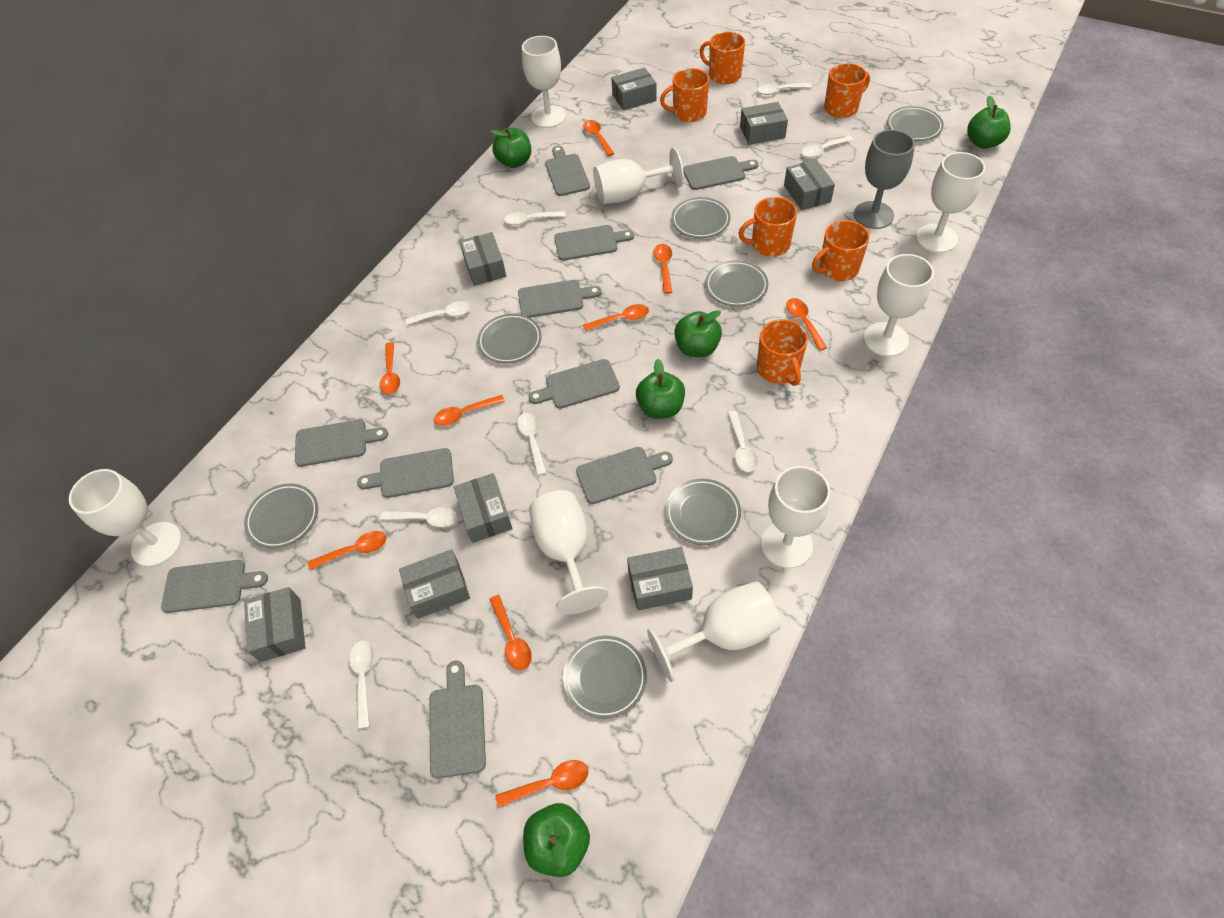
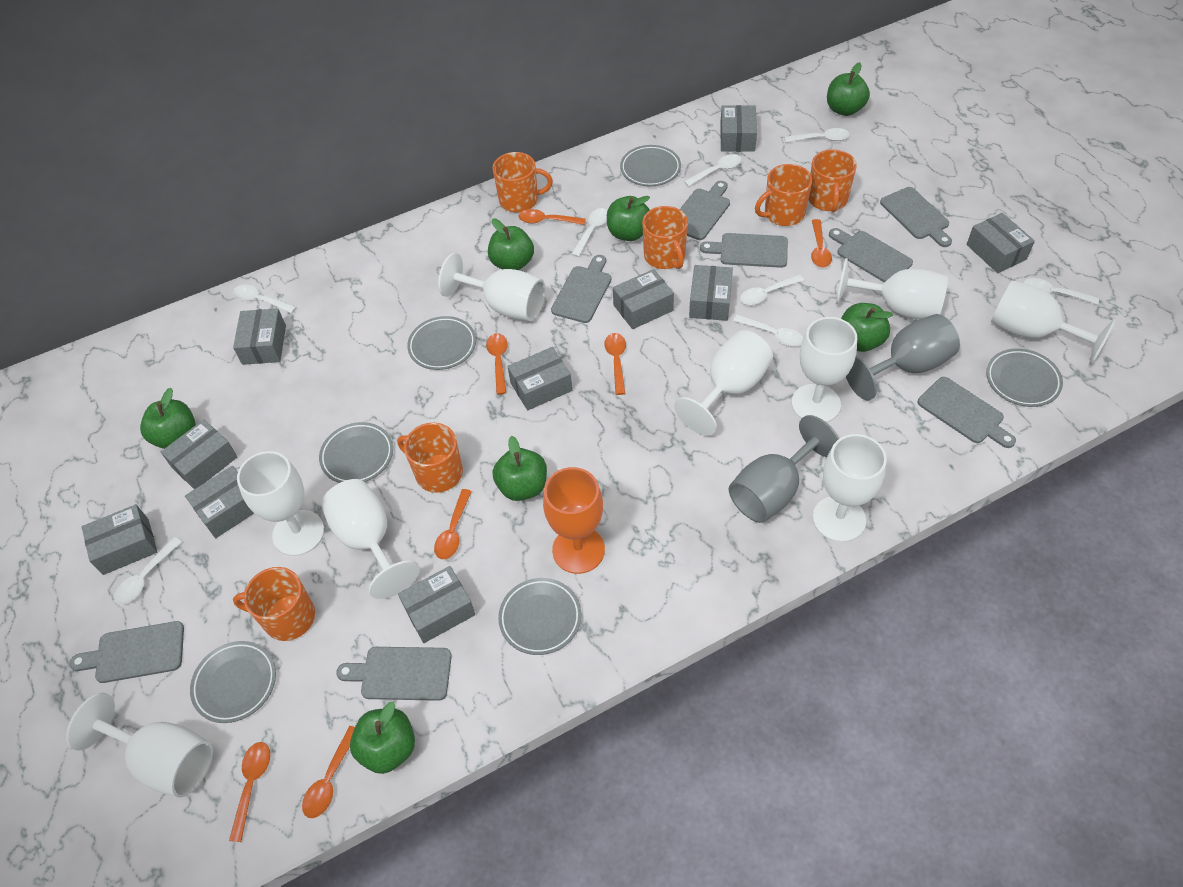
green apple: [490,128,531,168] [523,803,590,877] [636,359,685,419] [674,310,722,357] [967,95,1011,149] = 5 -> [140,388,196,449] [350,701,415,774] [488,218,534,270] [493,436,547,501] [607,196,650,241] [827,62,870,116] [841,303,893,352] = 7
grey box: [244,587,305,662] [399,549,470,619] [454,473,513,543] [460,232,506,286] [611,68,657,111] [627,547,693,611] [740,102,788,145] [784,159,835,210] = 8 -> [82,504,157,575] [161,419,237,489] [185,466,254,538] [233,308,286,365] [398,566,475,643] [507,347,572,410] [613,269,674,329] [689,265,733,321] [720,105,757,152] [966,213,1035,273] = 10
grey cutting board: [161,560,268,613] [295,420,388,467] [357,448,454,498] [429,661,486,778] [518,280,602,318] [529,359,620,409] [545,146,590,196] [554,225,634,261] [576,447,673,504] [683,156,759,190] = 10 -> [69,621,184,683] [336,647,452,701] [551,255,612,323] [680,181,730,240] [700,233,788,268] [829,228,913,282] [880,187,952,247] [918,377,1016,448] = 8
grey goblet: [854,129,915,229] = 1 -> [729,415,839,523] [846,314,960,400] = 2
grey plate: [244,484,318,549] [477,314,542,363] [563,636,647,719] [665,479,741,545] [671,197,730,238] [705,260,768,307] [887,106,944,141] = 7 -> [190,641,276,723] [319,422,393,483] [407,316,476,370] [498,578,581,655] [620,145,681,186] [986,348,1063,407] = 6
orange goblet: none = 0 -> [543,467,605,574] = 1
orange spoon: [308,531,387,570] [380,342,400,395] [434,395,505,426] [489,595,532,670] [496,760,589,808] [583,120,614,156] [583,304,649,331] [653,244,672,294] [786,298,827,351] = 9 -> [229,742,270,842] [302,726,355,818] [434,489,472,559] [486,333,508,395] [518,209,585,225] [604,333,626,395] [811,219,832,268] = 7
white goblet: [69,469,182,567] [522,36,566,128] [529,490,609,614] [593,148,684,204] [647,581,781,682] [761,466,830,568] [864,254,934,357] [916,152,986,253] = 8 -> [66,693,213,798] [237,451,324,556] [321,479,420,599] [438,253,545,321] [674,330,773,436] [792,317,857,422] [813,434,887,542] [836,258,948,319] [991,280,1116,365] = 9

